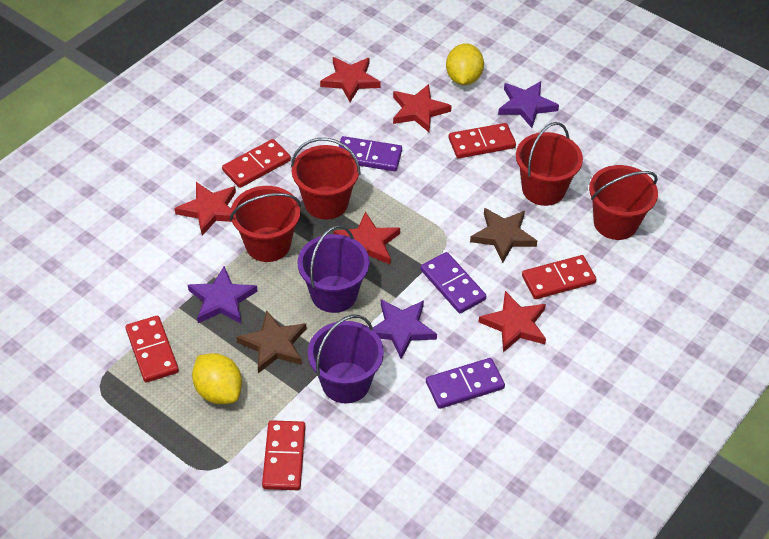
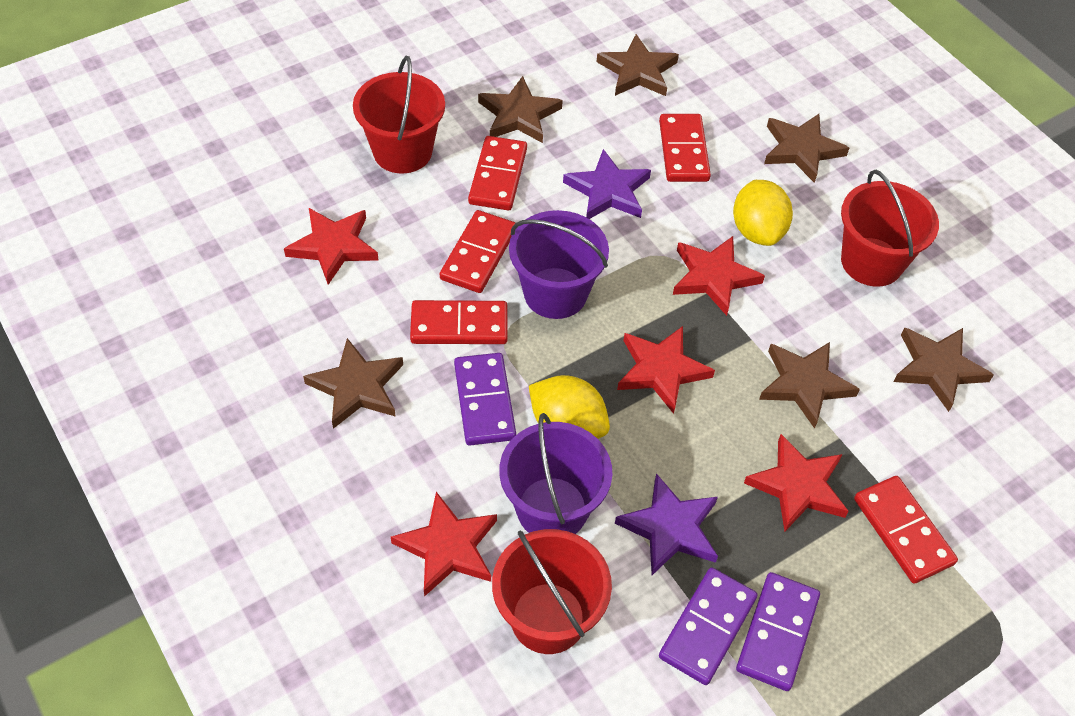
brown star: [236,310,307,373] [470,208,537,263] = 2 -> [303,338,403,429] [478,76,563,143] [597,34,679,96] [759,342,860,429] [764,114,849,183] [893,328,994,412] = 6
purple star: [188,266,258,323] [373,299,437,359] [498,81,559,128] = 3 -> [563,149,651,219] [615,473,718,575] = 2
red bucket: [230,186,301,262] [291,138,361,219] [516,122,583,206] [589,165,658,240] = 4 -> [353,56,445,174] [492,529,612,654] [841,170,939,287] = 3

